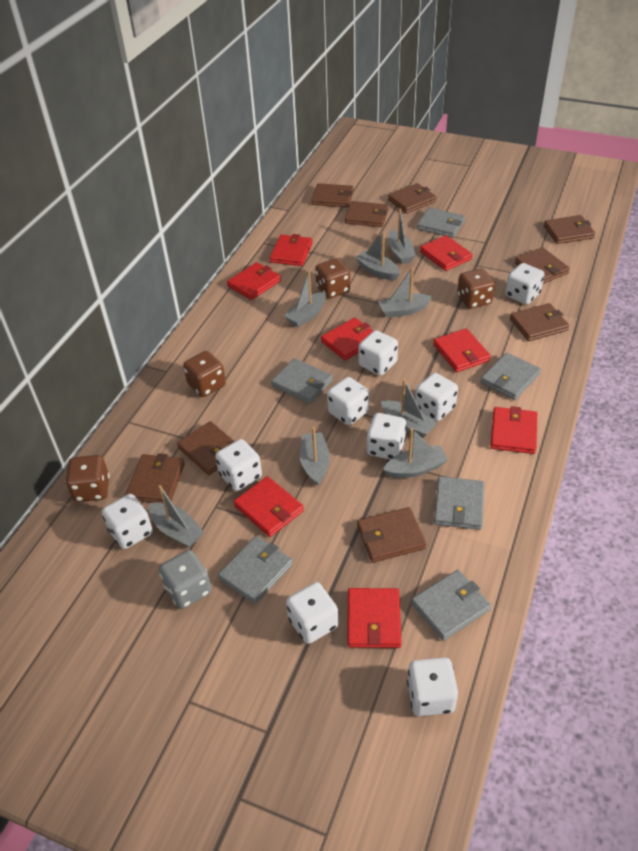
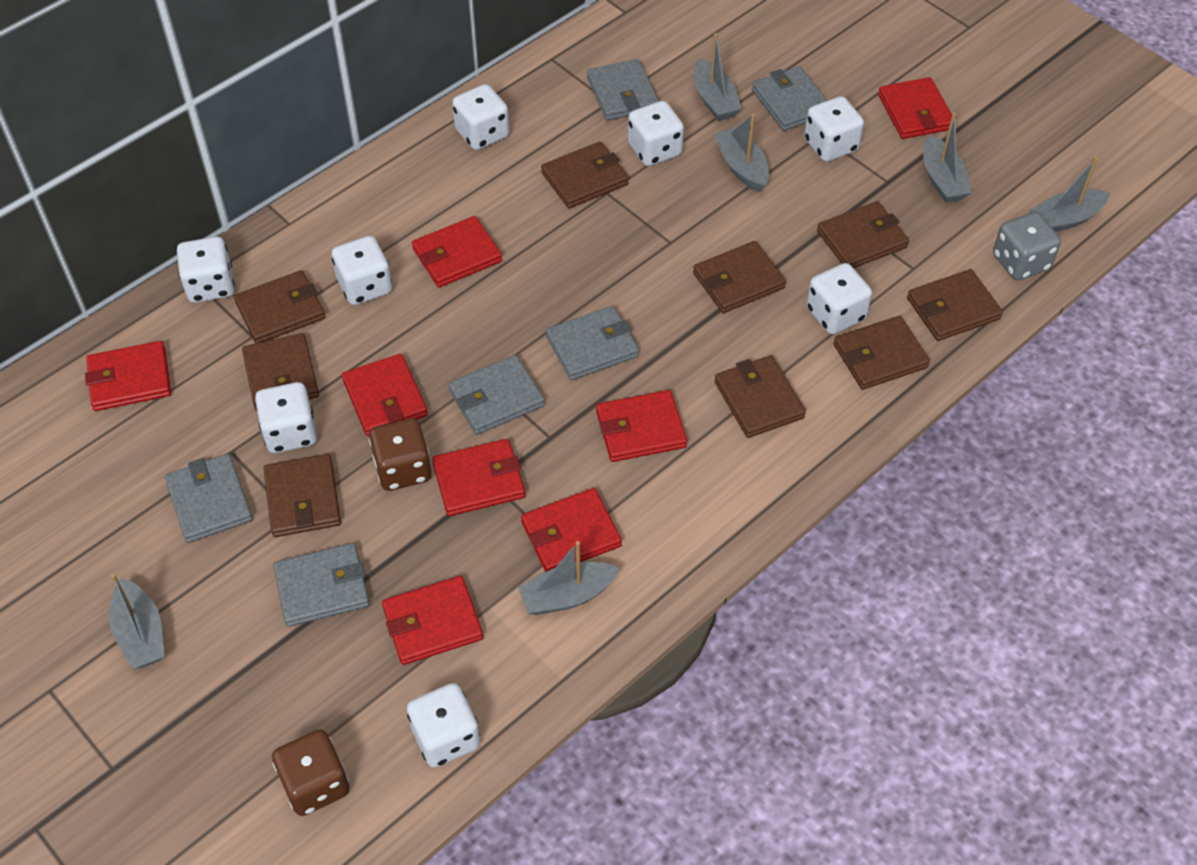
brown dice: [66,455,109,502] [183,351,226,397] [315,258,350,298] [457,268,495,309] = 4 -> [272,729,350,816] [369,418,431,491] = 2
grey boat: [149,485,204,547] [284,270,326,327] [300,427,330,486] [355,232,400,280] [379,267,432,318] [381,379,437,438] [383,428,448,478] [388,209,416,264] = 8 -> [109,574,165,669] [518,541,620,615] [694,33,742,121] [714,114,769,192] [923,113,972,203] [1030,157,1110,232] = 6
white dice: [102,494,153,549] [215,439,262,491] [286,582,338,644] [327,377,369,425] [358,330,398,376] [367,413,406,460] [407,657,458,716] [415,373,458,421] [505,263,545,304] = 9 -> [177,236,235,303] [255,382,317,453] [331,236,392,305] [407,683,480,767] [452,84,509,150] [628,101,684,166] [804,96,864,162] [806,263,872,334] = 8

